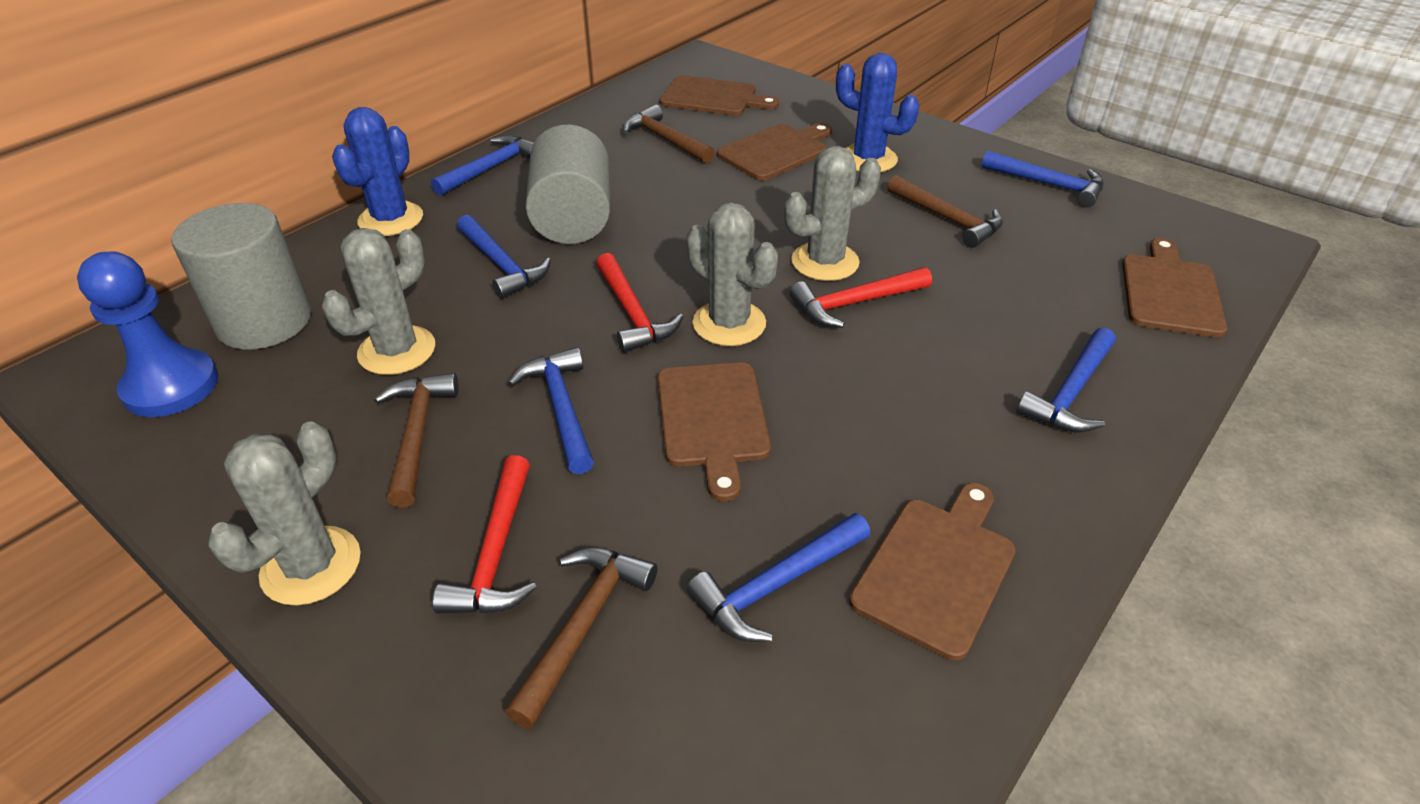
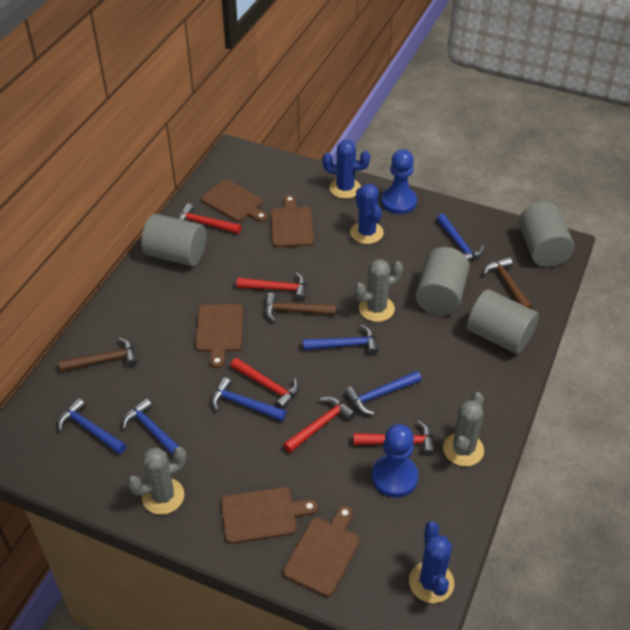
blue cactus: [332,107,423,236] [836,53,919,172] = 2 -> [323,140,370,199] [350,184,384,244] [409,521,454,603] = 3
blue pawn: [77,251,218,417] = 1 -> [372,424,418,498] [381,149,417,214] = 2
brown hammer: [375,373,459,508] [505,548,658,729] [623,104,715,163] [887,175,1003,248] = 4 -> [59,338,137,372] [265,292,336,322] [483,257,533,309] = 3
grey cactus: [208,421,361,606] [322,228,435,375] [686,203,778,346] [784,146,881,281] = 4 -> [127,447,187,515] [354,259,403,322] [443,392,484,466] = 3
grey cylinder: [172,203,311,350] [525,125,610,244] = 2 -> [141,214,206,266] [416,247,470,315] [467,289,539,354] [518,202,574,267] = 4
red hammer: [432,455,537,614] [596,253,683,353] [790,267,932,328] = 3 -> [178,203,242,234] [231,358,299,410] [237,272,306,301] [283,397,356,453] [353,420,435,456] = 5

